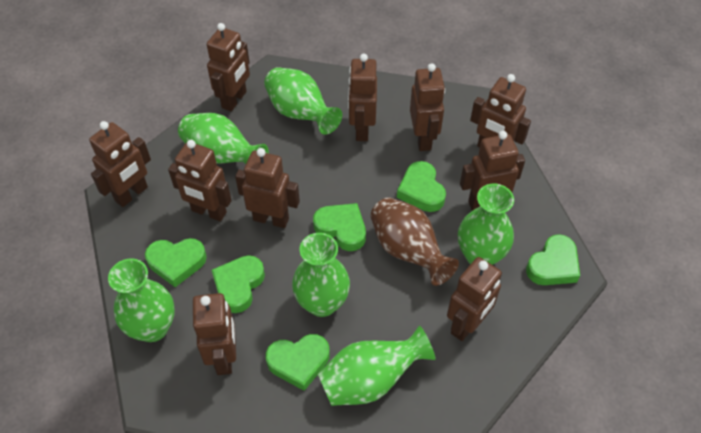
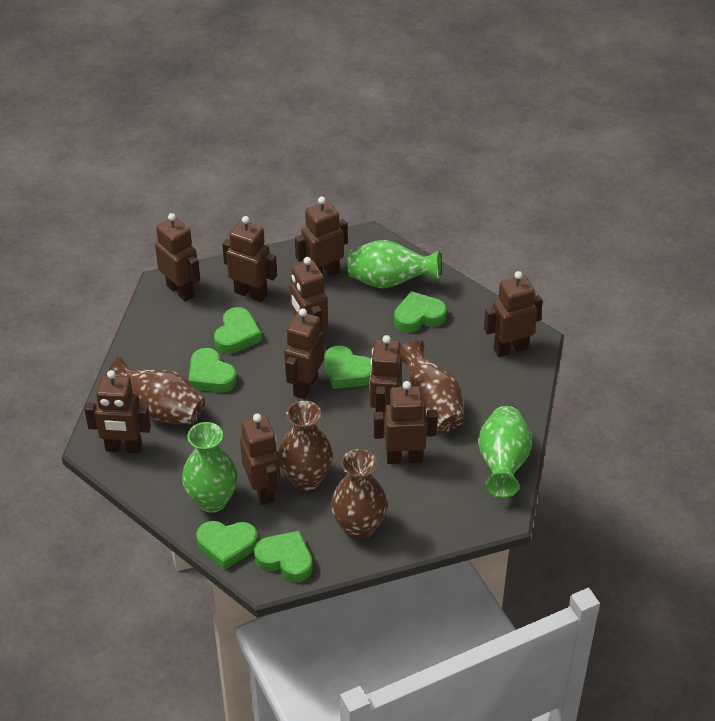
brown vase: [370,197,459,286] = 1 -> [108,357,205,424] [278,400,333,491] [331,449,387,540] [400,339,464,433] = 4
green vase: [108,258,175,342] [178,113,269,164] [264,67,342,135] [292,233,350,317] [318,325,436,406] [458,184,514,265] = 6 -> [182,422,238,513] [348,240,441,288] [478,406,532,498] = 3

